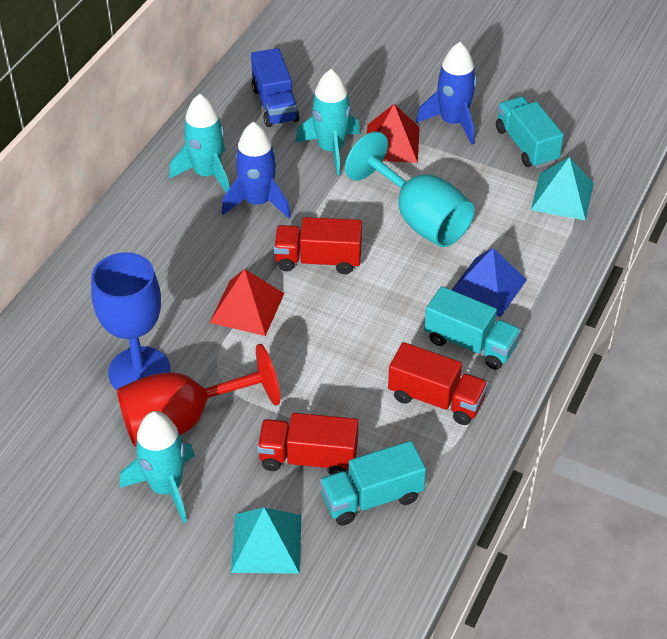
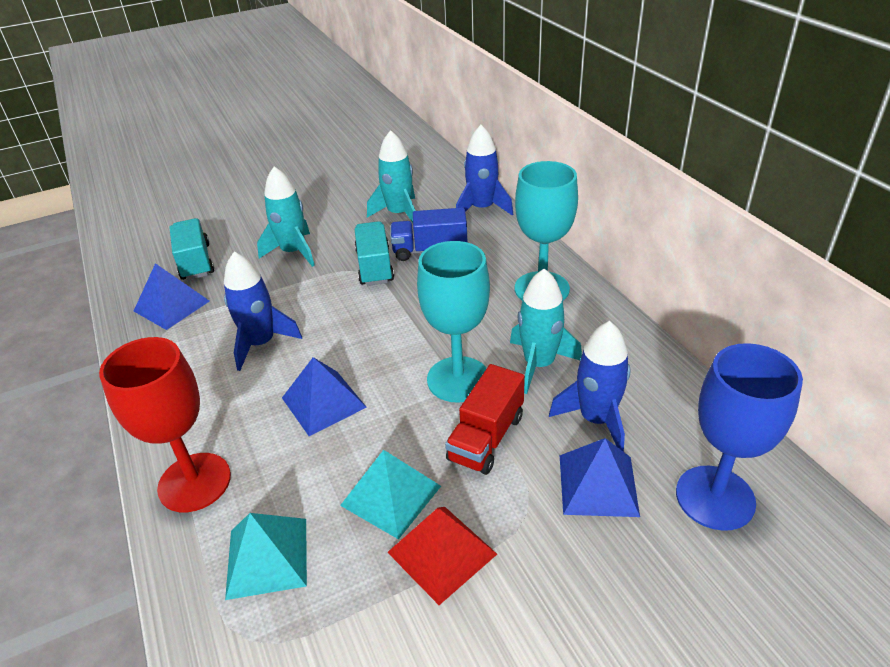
blue pyramid: [452,248,527,317] = 1 -> [134,263,210,330] [282,357,367,436] [560,438,640,517] = 3
blue rocket: [222,122,291,218] [416,42,477,145] = 2 -> [224,252,302,371] [456,125,513,216] [549,321,631,452] = 3
red pyramid: [210,269,284,336] [367,104,420,163] = 2 -> [387,507,497,605] = 1
red truck: [257,413,358,475] [274,217,362,274] [388,342,488,425] = 3 -> [445,364,525,475] = 1
turquoise goblet: [345,131,475,247] = 1 -> [417,241,490,403] [515,161,578,300] = 2
turquoise truck: [320,441,426,526] [424,286,521,370] [496,96,564,168] = 3 -> [169,218,214,280] [355,221,394,286] = 2

